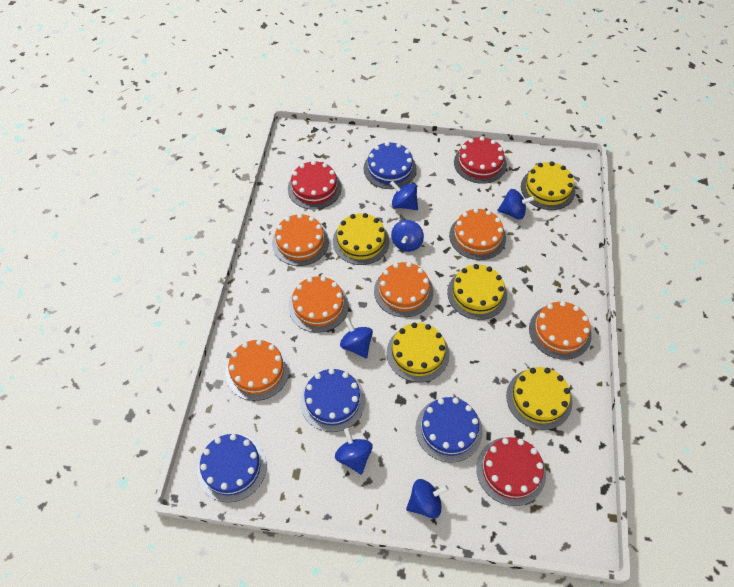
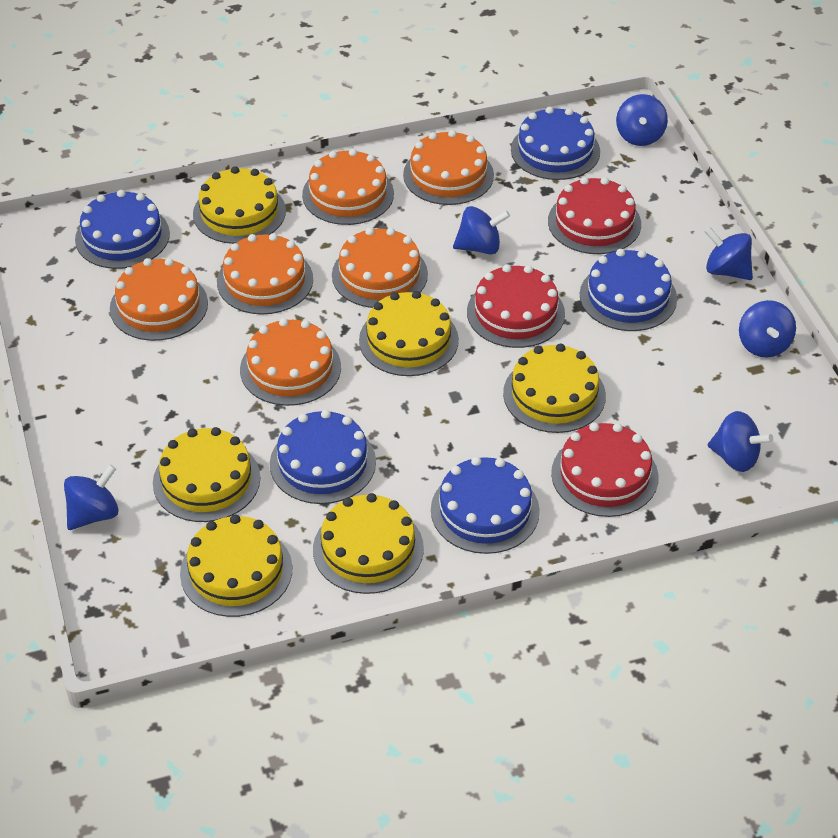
blue cake: [197,434,267,502] [300,369,366,432] [364,142,417,189] [415,397,483,462] = 4 -> [75,190,170,269] [270,410,376,504] [431,457,540,554] [511,107,600,180] [580,249,677,331] = 5
yellow cake: [333,213,389,265] [387,323,450,382] [447,264,507,320] [506,367,572,430] [521,162,575,210] = 5 -> [153,427,260,522] [180,515,292,617] [193,166,286,244] [313,493,424,594] [359,291,459,376] [503,344,606,433] = 6

